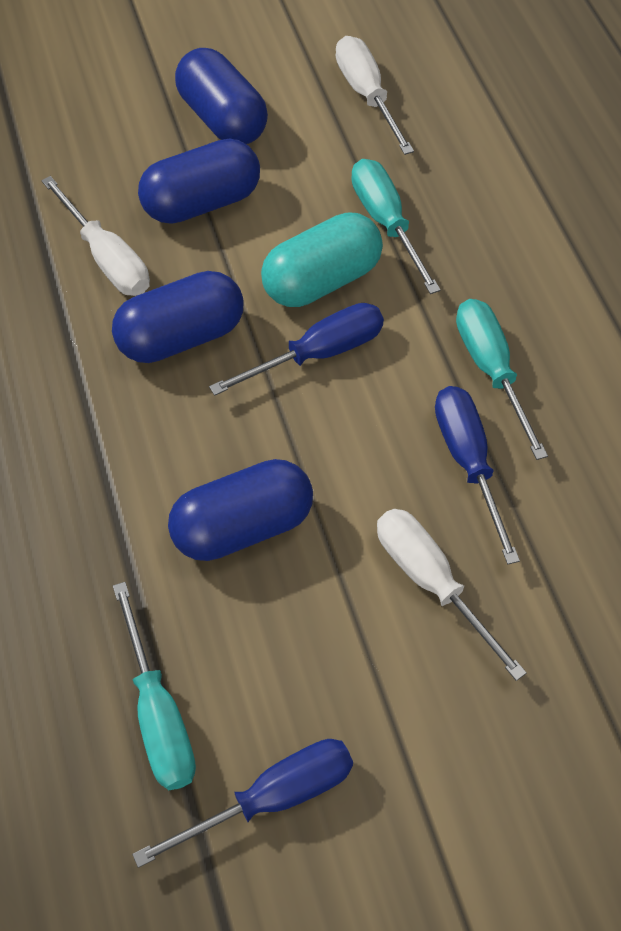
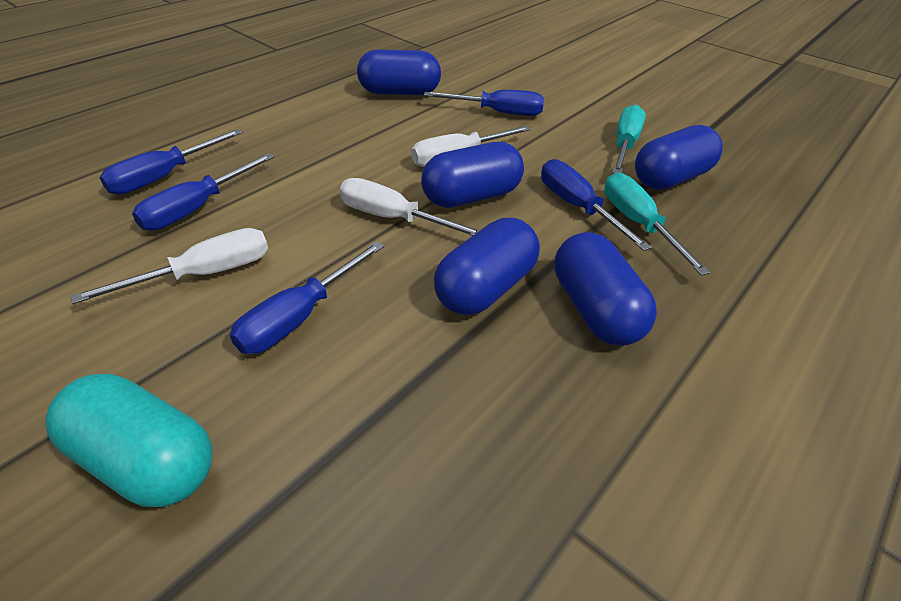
blue capsule: [112,271,244,363] [138,138,260,224] [168,459,313,561] [175,48,268,144] = 4 -> [357,49,441,95] [421,142,524,208] [434,218,540,315] [554,232,657,346] [635,125,723,190] = 5
blue screwdriver: [132,739,353,868] [209,303,384,396] [435,386,520,564] = 3 -> [100,129,243,195] [132,153,274,231] [230,241,384,354] [424,90,544,116] [541,159,652,251] = 5
turquoise screwdriver: [113,582,196,790] [351,159,441,294] [456,299,548,460] = 3 -> [604,173,710,276] [612,105,646,173] = 2

